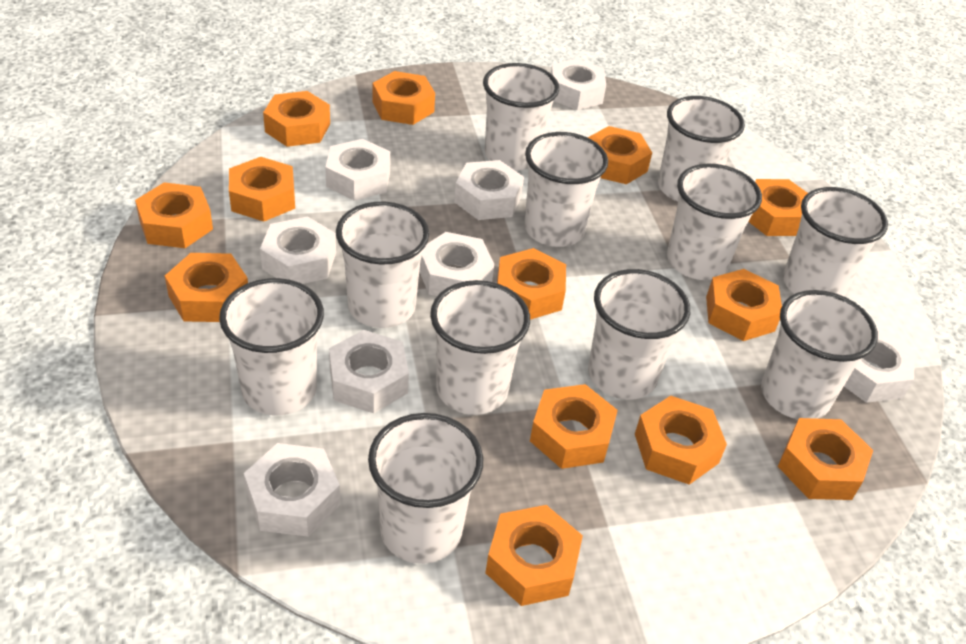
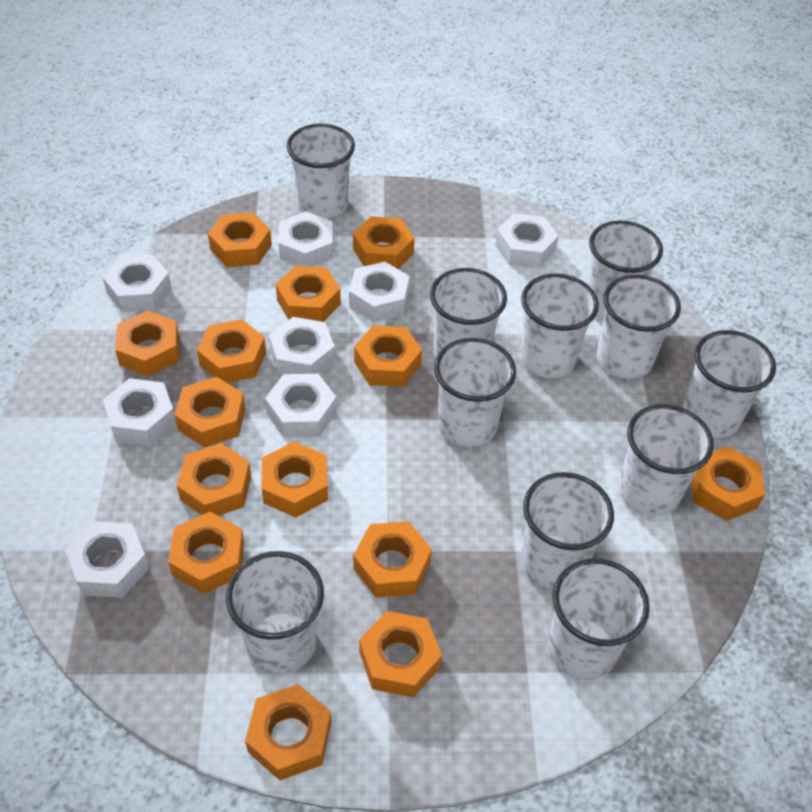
orange nut: [135,182,213,248] [165,253,248,322] [229,157,295,222] [263,91,330,147] [373,71,435,125] [485,505,583,606] [497,248,566,320] [530,384,618,469] [588,126,652,184] [635,396,727,485] [706,269,782,341] [748,179,808,236] [778,418,873,500] = 13 -> [115,311,180,377] [168,512,244,594] [174,377,245,448] [177,443,251,516] [197,319,266,383] [208,212,272,267] [245,684,331,780] [261,442,328,517] [276,266,341,322] [353,216,415,269] [353,521,432,598] [354,326,422,387] [359,611,442,697] [691,446,765,521] = 14

